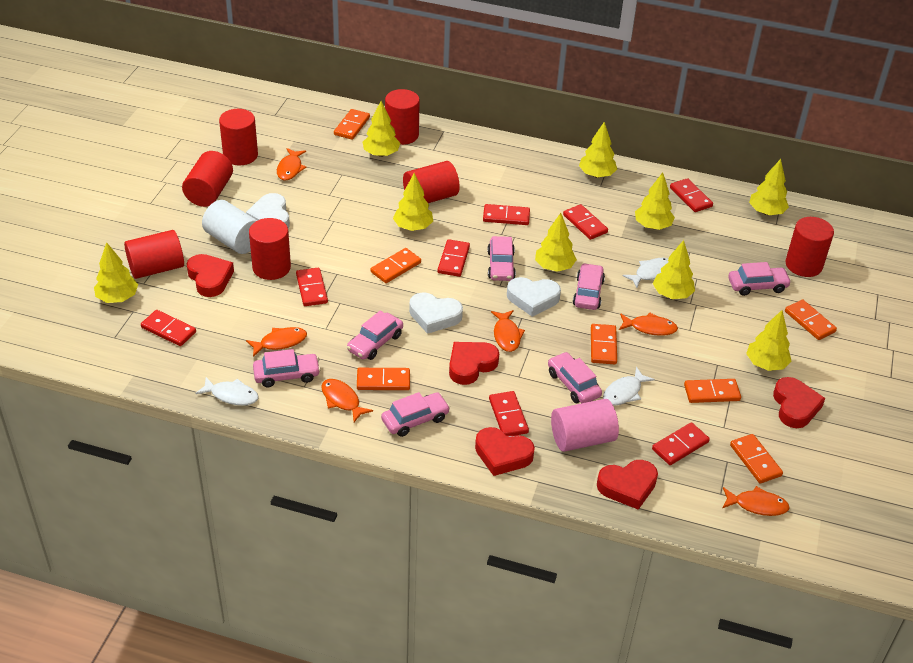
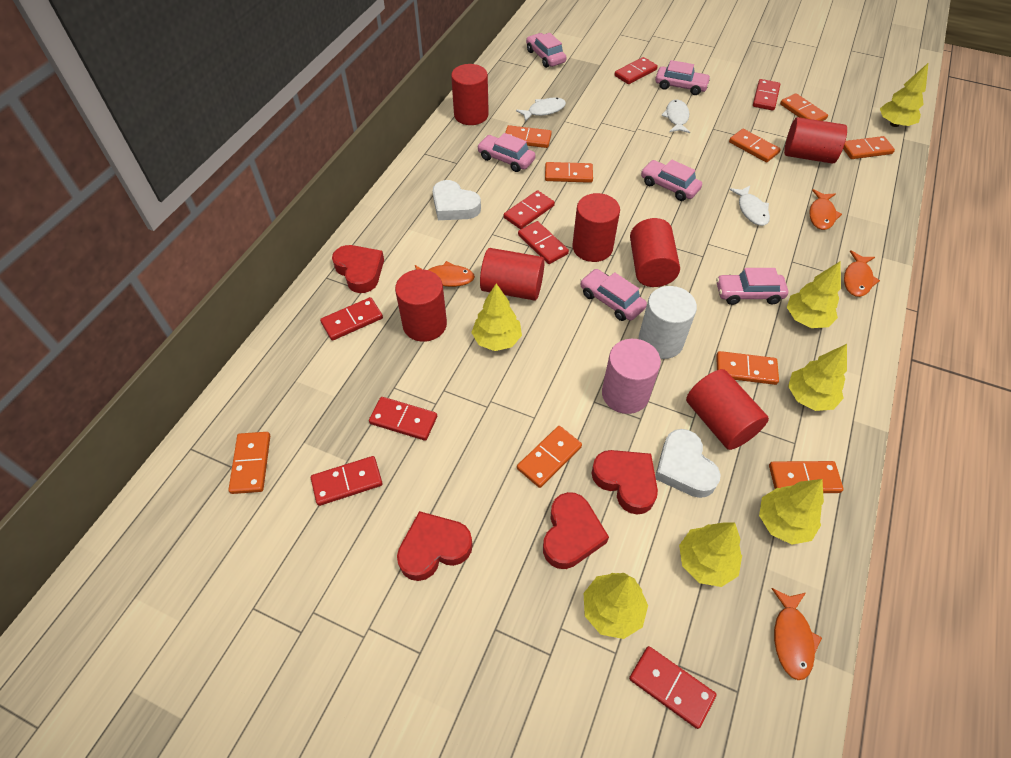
orange domino: [334,109,370,140] [357,368,410,390] [371,248,421,283] [591,324,617,364] [684,379,741,403] [730,434,783,483] [785,299,837,340] = 7 -> [228,432,270,494] [505,125,552,148] [517,426,582,488] [545,162,593,183] [716,351,779,385] [729,129,781,163] [769,461,844,493] [780,93,828,121] [843,136,895,159] = 9
orange fish: [246,327,307,357] [277,148,306,180] [321,379,373,422] [491,310,525,352] [619,312,678,336] [722,486,790,516] = 6 -> [415,261,475,287] [771,588,822,680] [809,189,842,230] [844,250,880,297] = 4
pink car: [253,349,321,387] [347,311,403,360] [381,392,450,437] [487,236,516,281] [548,352,602,403] [573,263,605,310] [728,262,792,296] = 7 -> [477,133,535,172] [526,33,567,68] [580,269,647,321] [641,160,702,201] [655,60,711,95] [716,268,788,305] = 6
red heart: [187,254,234,297] [449,342,499,385] [475,427,535,476] [597,460,658,510] [773,377,825,428] = 5 -> [332,245,384,293] [397,511,473,581] [543,492,609,569] [591,450,658,515] = 4
white heart: [246,193,290,228] [409,292,463,334] [507,277,561,317] = 3 -> [433,180,481,220] [655,429,721,498] = 2
yellow tree: [94,242,138,303] [363,101,400,157] [393,173,433,231] [535,213,577,272] [579,122,617,178] [635,172,675,230] [653,240,695,299] [746,310,791,371] [749,159,789,215] = 9 -> [471,283,522,351] [584,573,648,639] [679,522,742,587] [759,479,824,545] [787,261,841,328] [788,344,847,411] [880,62,929,127] = 7

